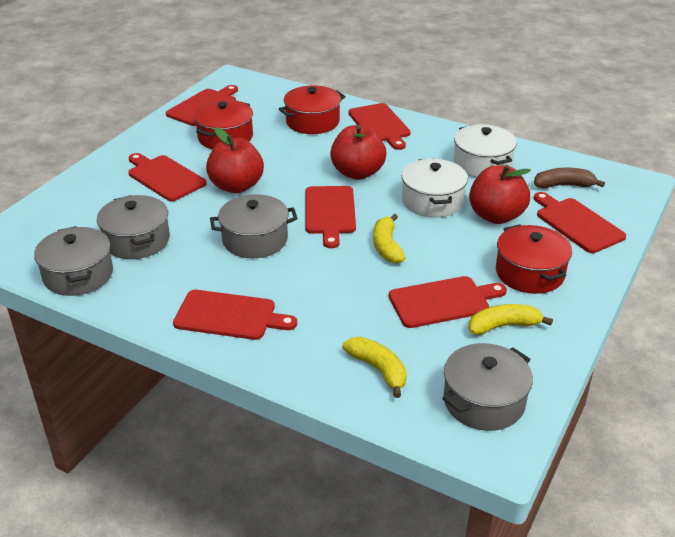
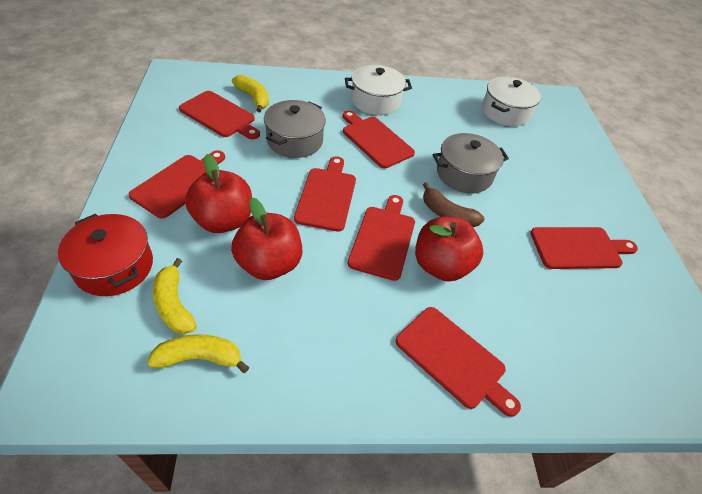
grey pot: [34,226,113,296] [97,195,170,259] [210,194,298,258] [442,343,533,431] = 4 -> [264,100,326,158] [433,133,509,193] = 2
red pot: [194,100,253,149] [279,85,346,134] [496,224,572,294] = 3 -> [58,214,153,296] = 1

